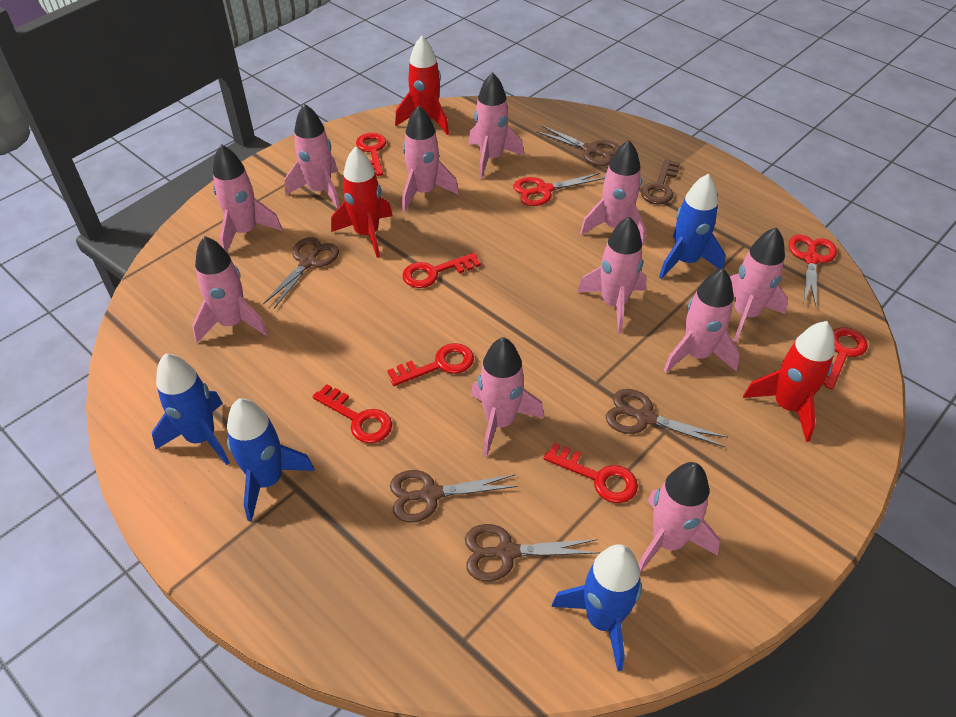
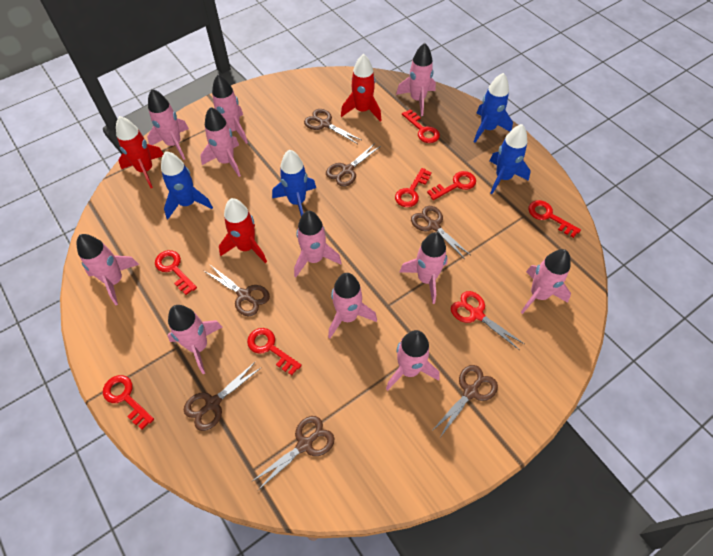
brown key: [641,159,680,204] = 1 -> none = 0
brown scissors: [263,237,339,309] [390,470,518,523] [465,524,600,582] [536,126,620,166] [606,389,728,447] = 5 -> [184,361,262,431] [204,264,270,316] [251,416,335,490] [304,109,361,144] [326,143,381,187] [411,206,470,259] [432,365,498,439] = 7
red key: [313,384,392,443] [356,133,386,176] [387,343,474,386] [402,253,481,288] [543,443,638,503] [823,328,868,390] = 6 -> [103,375,154,430] [155,250,197,295] [247,328,302,375] [395,168,432,207] [402,109,440,143] [427,171,476,200] [528,200,581,238] = 7
red scissors: [513,173,604,206] [789,235,837,306] = 2 -> [451,291,524,350] = 1

